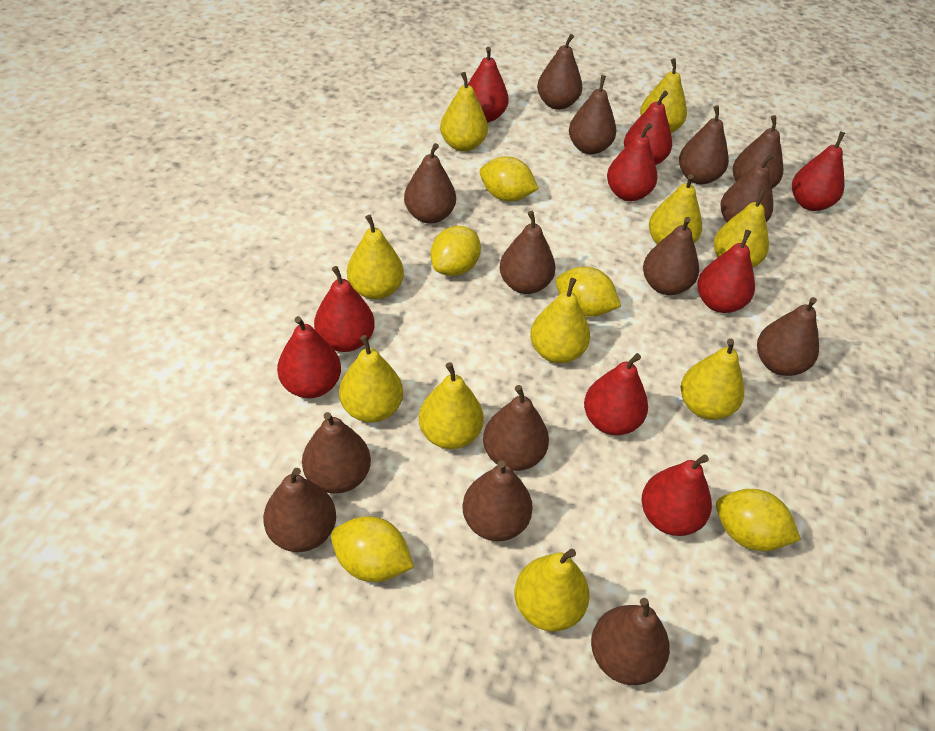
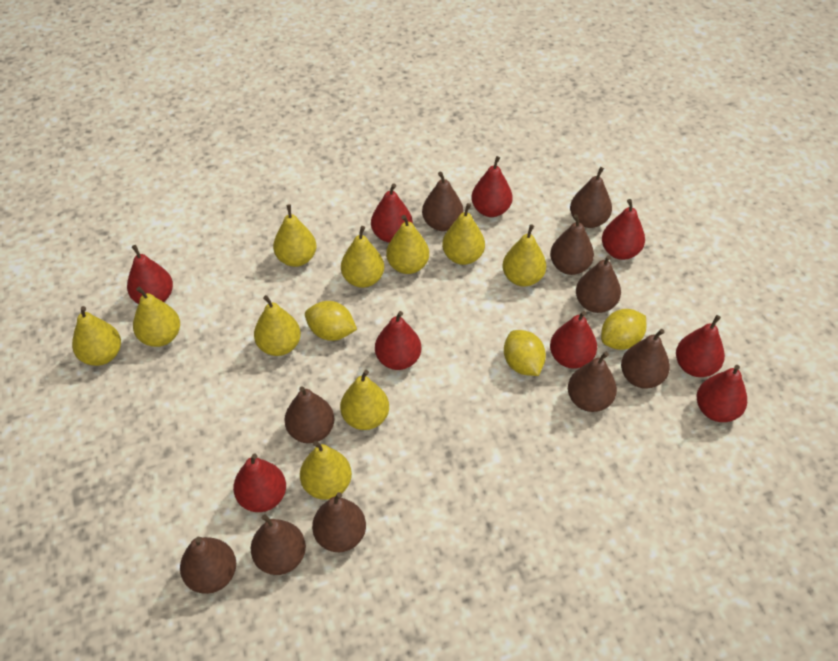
brown pear: [263,468,336,552] [302,412,371,494] [404,143,456,223] [463,460,533,541] [483,385,549,471] [500,211,555,294] [537,34,582,110] [569,75,616,155] [591,598,670,685] [643,217,699,295] [679,105,729,184] [721,153,775,222] [733,115,783,189] [757,297,819,376] = 14 -> [180,537,236,594] [251,514,306,575] [285,386,334,443] [312,492,366,552] [422,172,463,231] [550,214,594,275] [568,352,617,412] [570,167,612,228] [576,255,621,313] [621,329,670,389] = 10
yellow lemon: [331,516,414,582] [431,226,481,276] [480,156,539,202] [556,267,621,317] [716,489,801,551] = 5 -> [305,301,357,341] [504,330,546,376] [601,309,646,350] = 3

